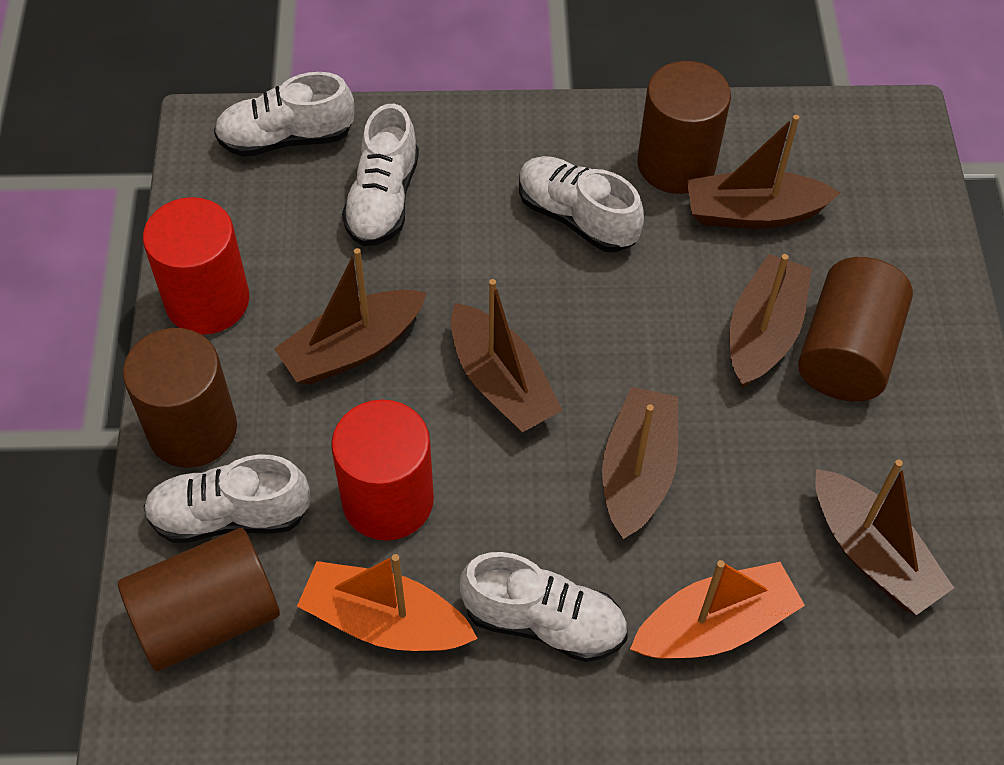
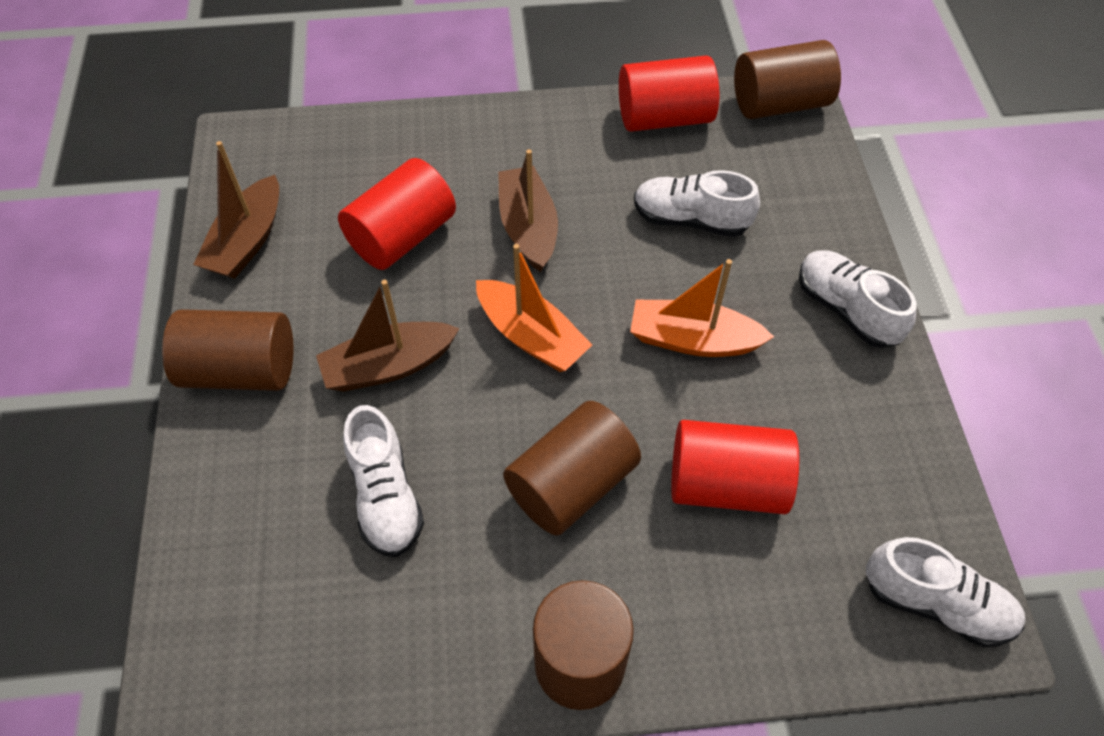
brown boat: [274,248,427,384] [451,279,562,432] [602,387,678,539] [687,115,840,229] [729,254,812,388] [815,460,954,615] = 6 -> [193,141,279,279] [316,280,460,392] [498,149,558,272] = 3
red cylinder: [143,197,249,335] [331,400,434,541] = 2 -> [338,158,456,270] [619,56,719,132] [671,420,799,514] = 3
white shoe: [143,455,310,543] [214,72,354,157] [342,104,419,246] [460,552,628,662] [519,156,644,252] = 5 -> [343,405,424,557] [634,170,760,237] [799,251,917,348] [866,537,1025,647] = 4

